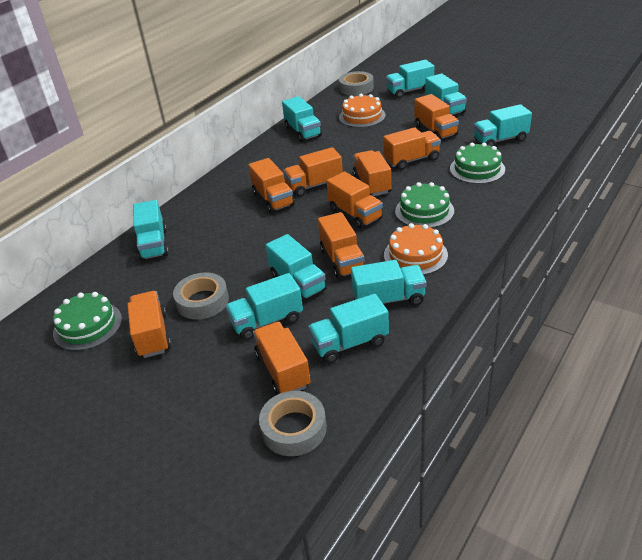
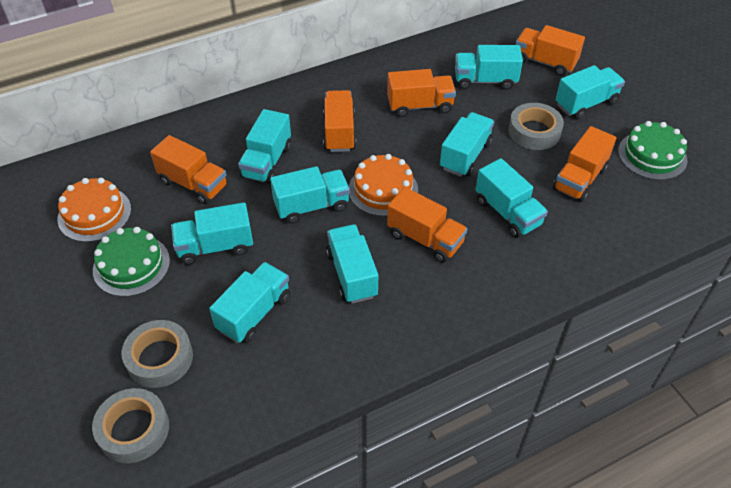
green cake: [53,292,122,351] [395,182,454,228] [450,143,505,184] = 3 -> [93,227,170,297] [618,121,688,180] = 2
orange truck: [127,291,171,358] [248,158,295,213] [253,322,311,395] [283,147,343,197] [318,212,366,278] [327,172,383,229] [353,150,391,196] [383,127,441,170] [414,94,459,139] = 9 -> [150,135,227,204] [323,90,356,152] [387,69,456,117] [387,187,467,263] [515,25,585,76] [553,126,616,202] = 6

